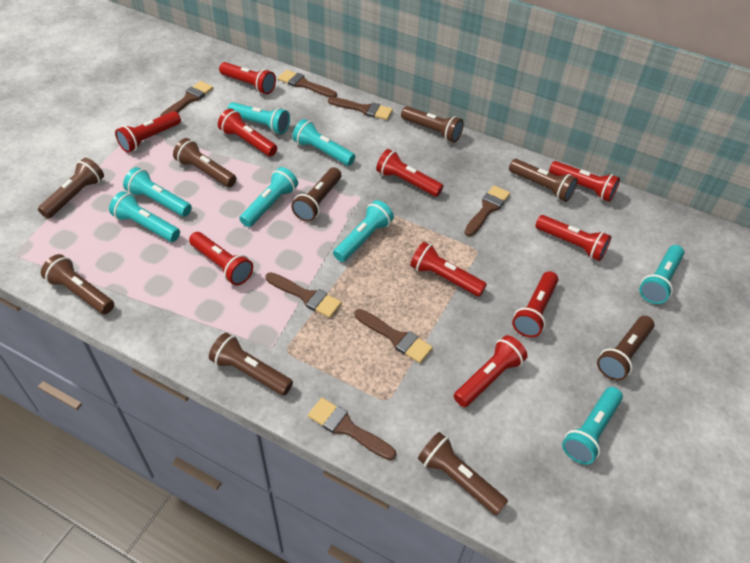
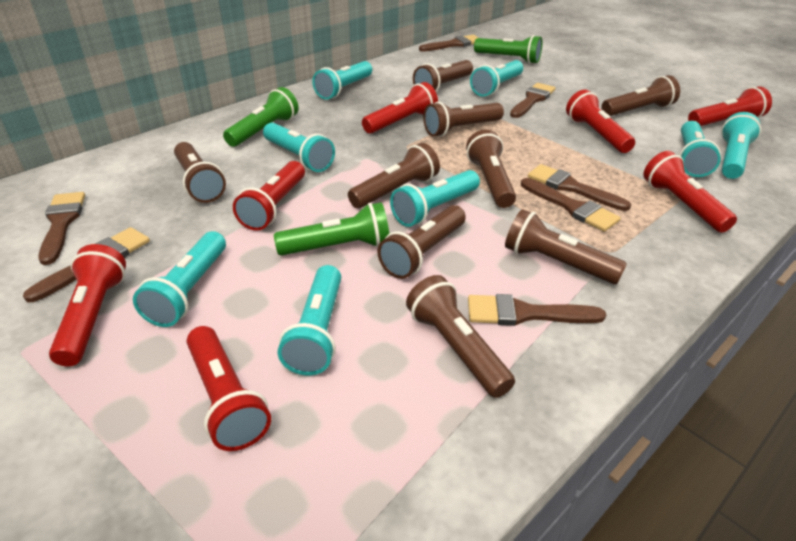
green flashlight: none = 0 -> [223,87,299,147] [274,202,389,256] [474,35,542,64] = 3
red flashlight: [115,111,181,153] [189,232,253,285] [218,109,277,157] [219,62,276,94] [376,149,443,197] [410,242,487,297] [454,335,528,407] [512,271,558,337] [535,215,611,261] [549,161,620,202] = 10 -> [49,244,126,366] [186,326,271,451] [233,161,305,231] [362,82,438,134] [566,90,635,153] [643,151,737,232] [688,86,772,126] = 7

